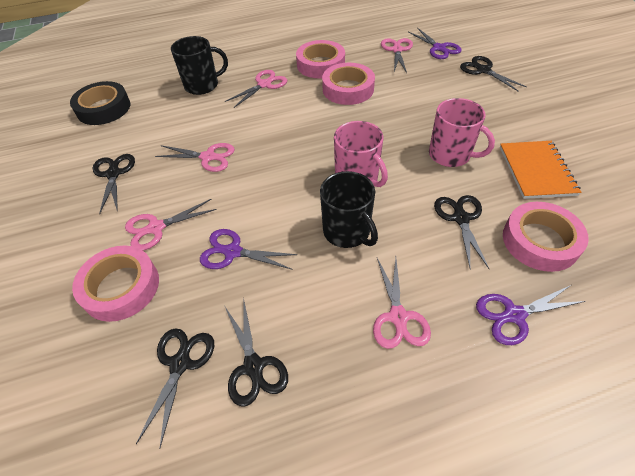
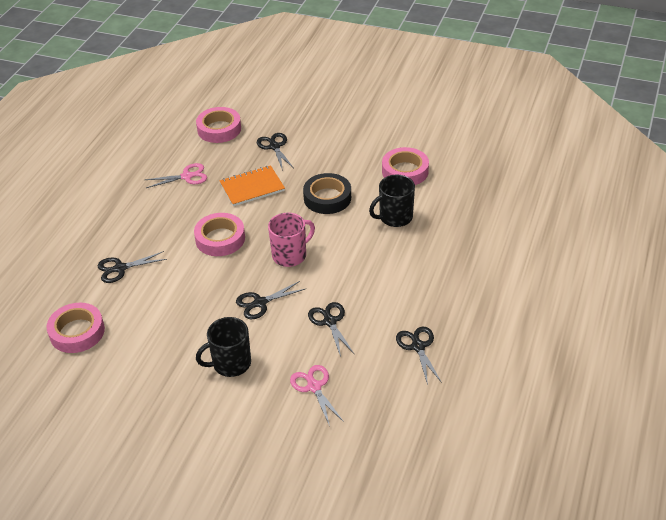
pink mug: [334,121,388,187] [429,98,495,167] = 2 -> [268,213,315,267] = 1
pink scissors: [125,199,217,250] [155,143,235,172] [225,70,287,108] [373,258,431,349] [381,38,413,73] = 5 -> [145,163,207,188] [290,365,344,426] = 2
purple scissors: [200,229,298,270] [408,28,462,59] [476,285,586,345] = 3 -> none = 0

